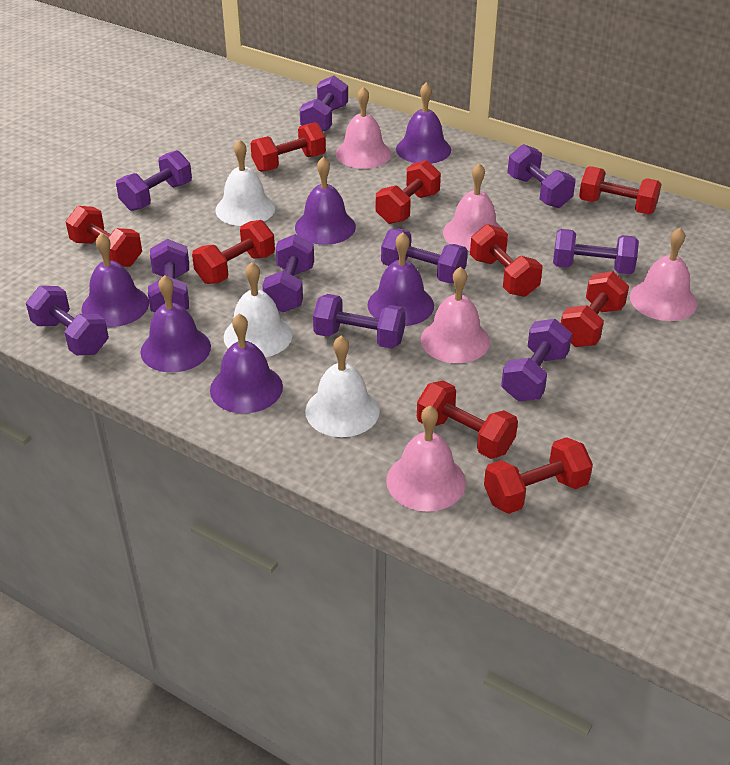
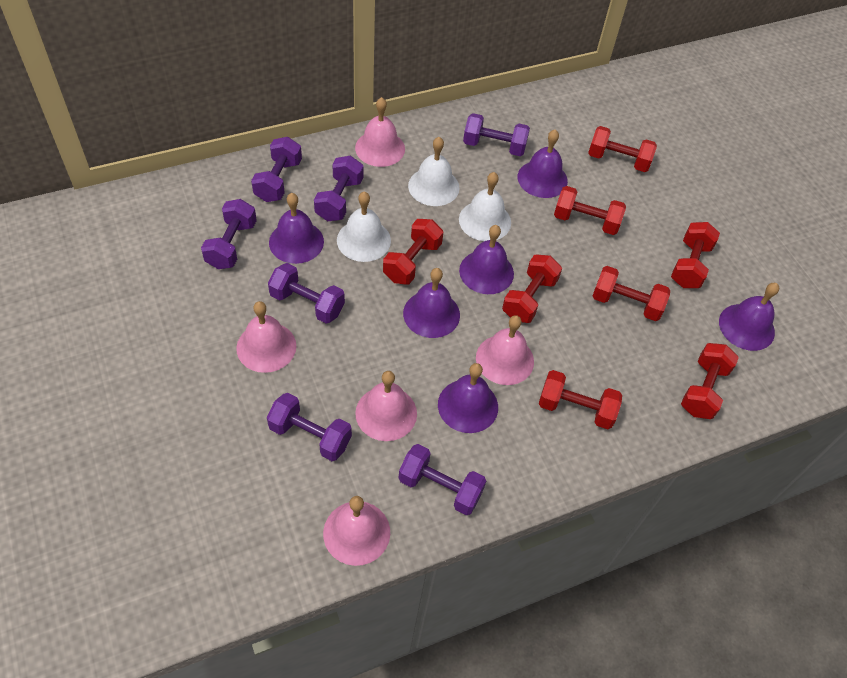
purple dumbbell: [26,286,109,355] [116,150,192,211] [148,239,189,312] [262,234,314,313] [300,76,348,131] [313,294,406,349] [381,228,468,284] [501,319,572,401] [507,144,576,208] [553,229,639,274] = 10 -> [201,199,257,269] [251,137,302,202] [267,393,352,461] [268,263,345,324] [314,156,364,221] [399,444,486,515] [463,113,530,156] = 7
red dumbbell: [66,206,142,267] [192,220,275,284] [250,122,326,172] [376,160,441,224] [417,381,518,459] [470,224,543,297] [484,437,593,514] [561,271,629,347] [579,166,662,215] = 9 -> [383,219,443,285] [502,255,562,323] [539,370,622,429] [554,186,626,235] [588,126,657,172] [593,266,670,321] [671,222,720,288] [681,343,739,419] = 8

